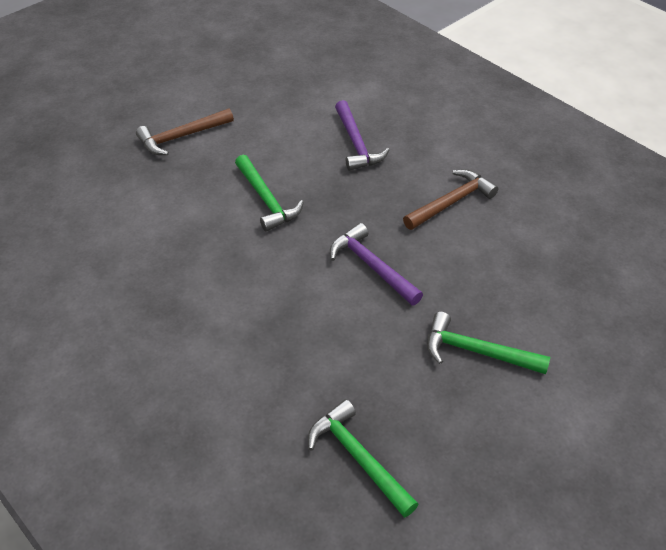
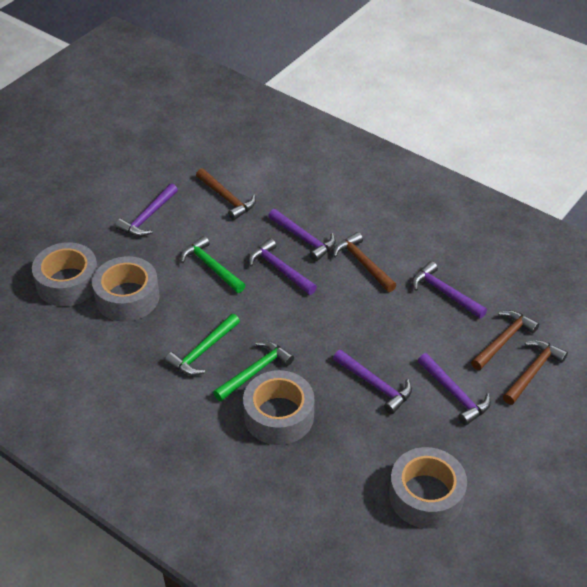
brown hammer: [136,109,234,155] [403,169,498,230] = 2 -> [196,168,256,220] [333,232,397,292] [471,310,539,370] [503,340,568,405] = 4
grey tape: none = 0 -> [32,242,98,306] [92,256,160,322] [243,370,314,445] [389,447,467,529] = 4
purple hammer: [330,223,423,305] [335,100,389,171] = 2 -> [115,183,178,237] [249,238,317,295] [268,209,336,262] [333,350,412,414] [412,261,487,319] [418,353,491,426] = 6

